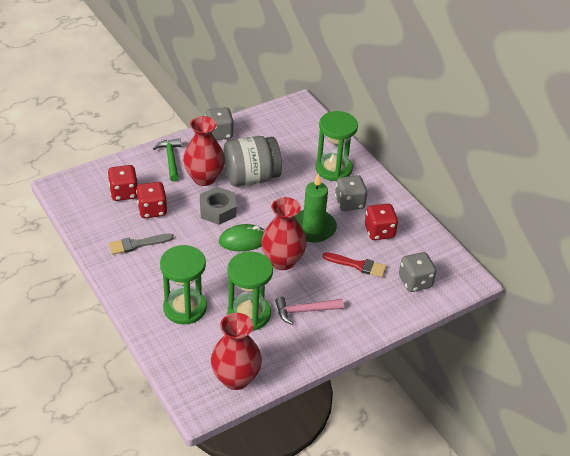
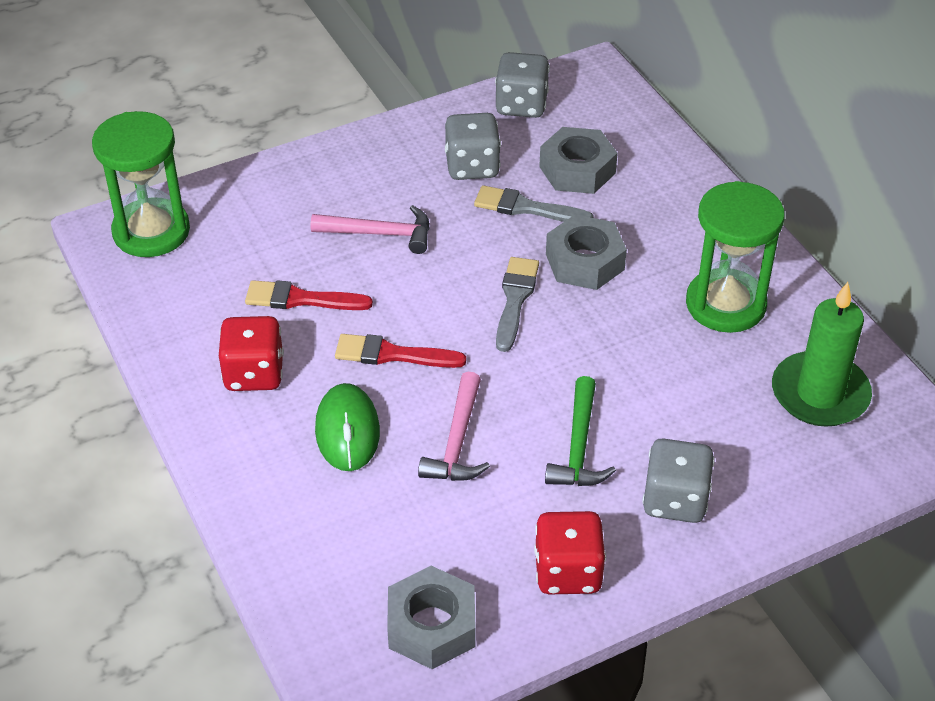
green hourglass: [160,245,207,325] [227,251,273,331] [315,111,358,181] = 3 -> [92,111,190,257] [686,181,785,333] = 2
grey brush: [109,234,173,255] = 1 -> [474,185,594,222] [496,257,539,352] = 2
grey jar: [224,136,282,187] = 1 -> none = 0
grey nut: [200,187,236,225] = 1 -> [387,566,476,669] [539,127,618,194] [546,215,627,290] = 3
pink hammer: [275,296,344,325] = 1 -> [311,205,430,254] [418,372,490,481] = 2
red brush: [322,252,387,277] = 1 -> [245,280,373,310] [335,334,466,368] = 2
red dice: [108,165,138,201] [136,182,167,218] [365,204,398,240] = 3 -> [219,316,284,391] [534,511,606,595] = 2
red vase: [183,116,225,186] [211,313,262,390] [261,197,307,270] = 3 -> none = 0

